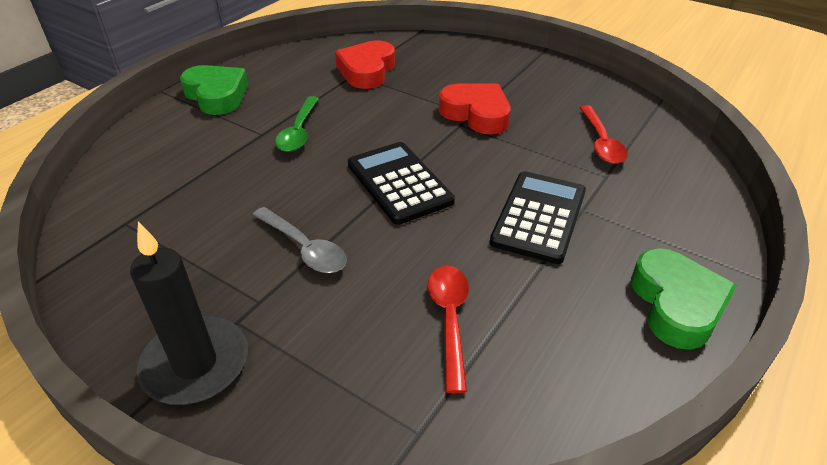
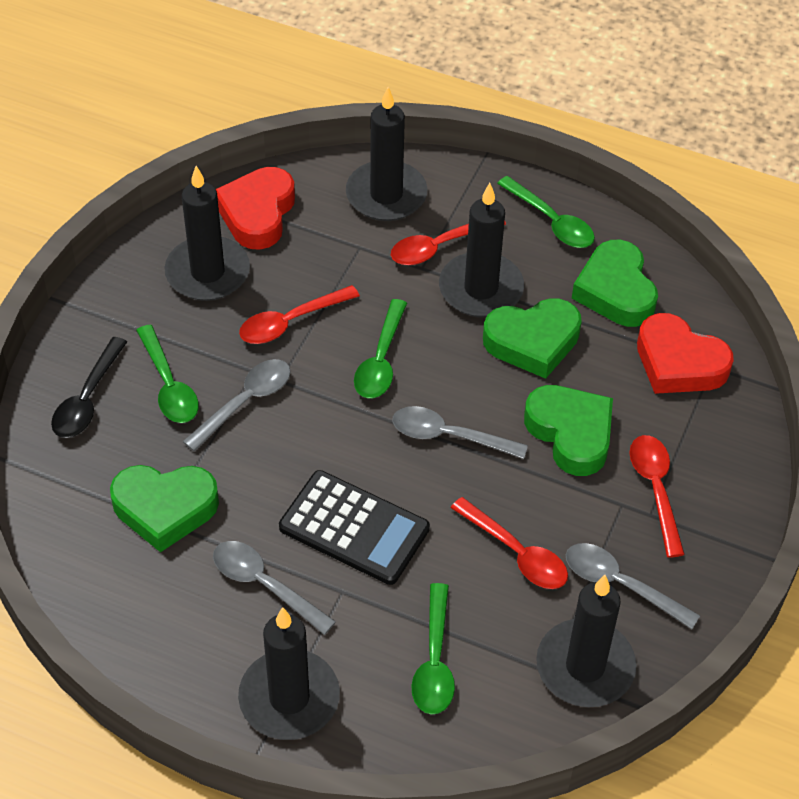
black calculator: [348,142,455,225] [490,171,586,264] = 2 -> [279,470,430,585] = 1
black candle: [130,222,248,405] = 1 -> [164,166,250,301] [238,607,340,740] [346,87,427,221] [439,183,524,317] [536,575,636,707] = 5
black spoon: none = 0 -> [51,337,127,438] = 1
green heart: [180,65,248,115] [631,248,737,350] = 2 -> [110,465,219,552] [483,298,582,379] [524,385,613,476] [572,240,658,327] = 4
green spoon: [275,96,319,152] = 1 -> [136,324,199,423] [354,299,407,398] [411,583,455,715] [497,176,595,248] = 4
grey spoon: [253,207,347,273] = 1 -> [182,359,291,451] [213,541,336,635] [392,406,528,459] [566,543,700,629] = 4
red spoon: [427,265,469,393] [579,105,628,164] = 2 -> [239,285,360,344] [391,222,506,265] [451,497,568,589] [629,435,685,558] = 4

